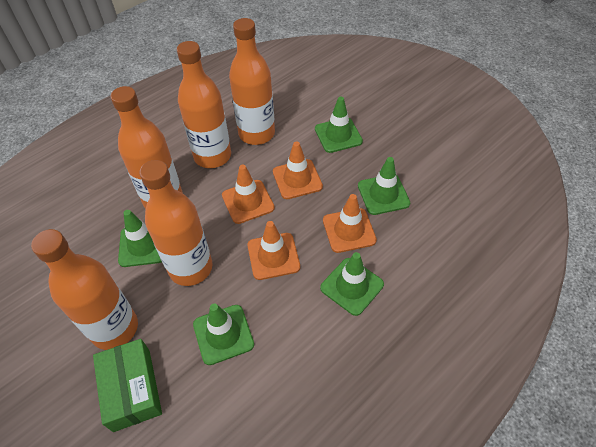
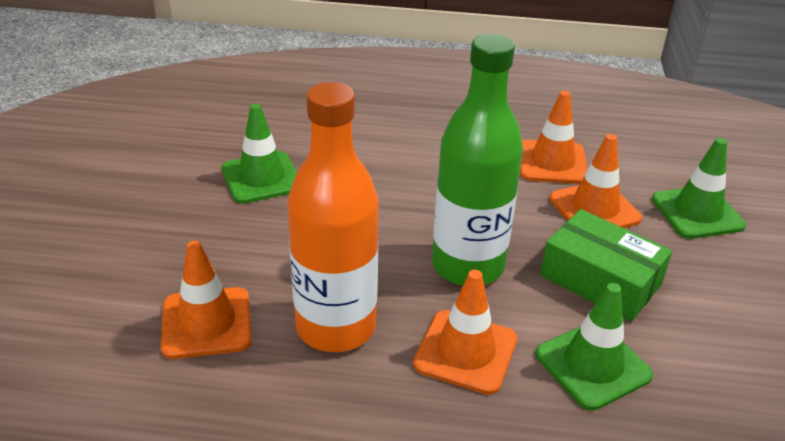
green bottle: none = 0 -> [432,34,523,286] = 1
green traffic cone: [118,210,162,267] [193,304,254,365] [315,97,363,153] [320,252,384,316] [358,157,410,215] = 5 -> [222,104,297,204] [535,283,653,410] [652,138,746,239] = 3
orange bottle: [31,229,138,350] [110,86,183,209] [139,160,212,286] [177,41,231,168] [229,18,275,145] = 5 -> [287,82,379,352] = 1

